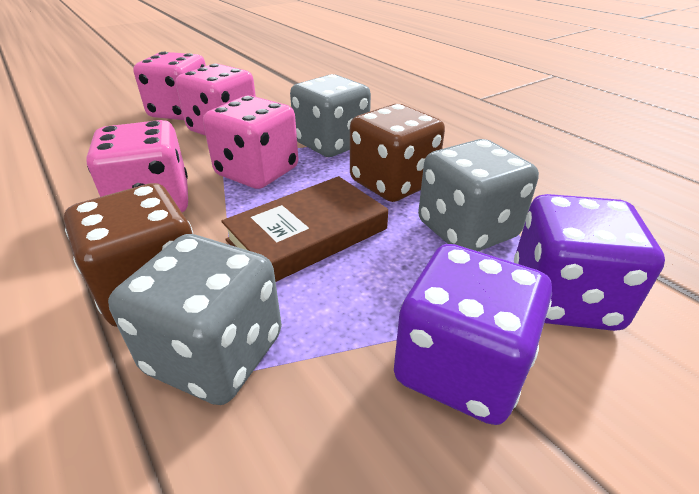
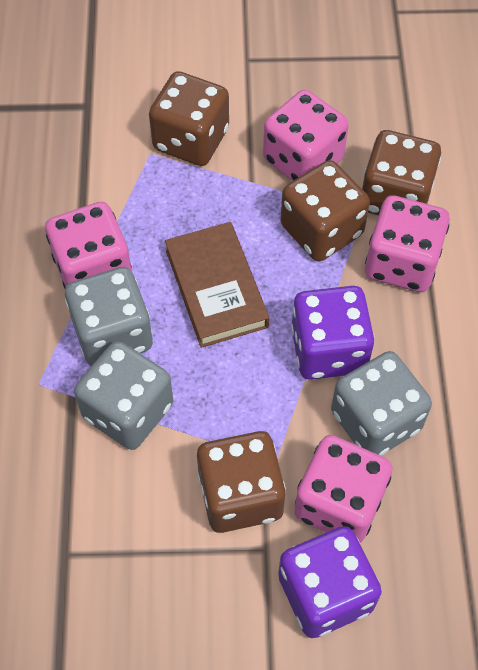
brown dice: [64,183,193,327] [350,104,445,202] = 2 -> [149,71,229,166] [197,431,286,533] [280,160,370,261] [362,130,441,215] = 4

